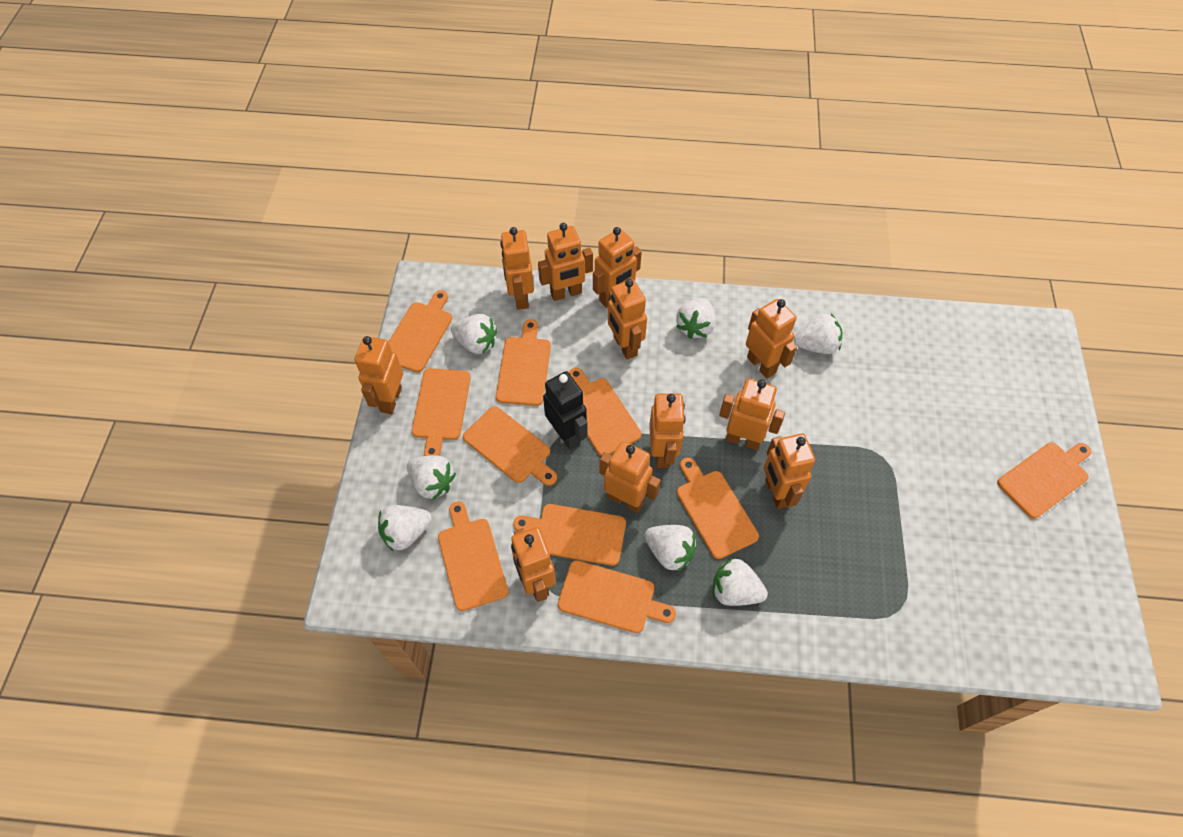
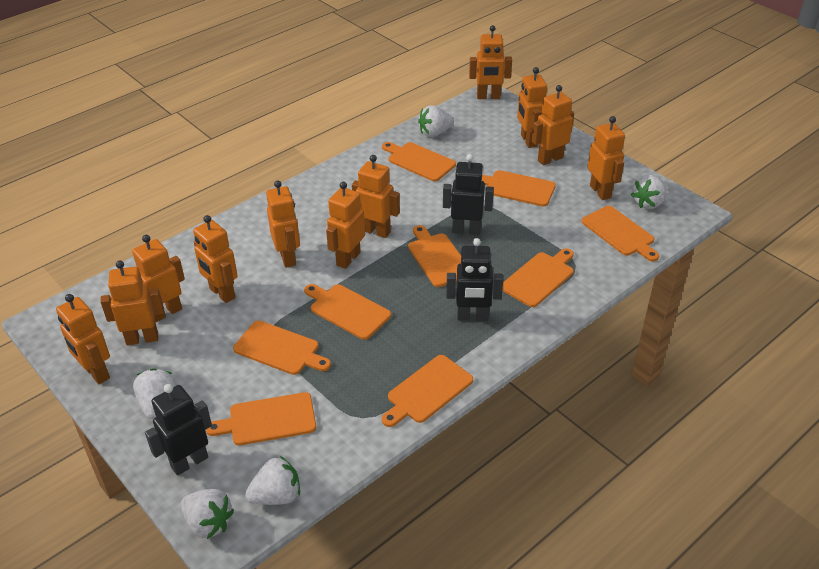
black robot: [543,371,588,450] = 1 -> [145,384,212,476] [443,154,494,235] [446,238,503,321] = 3
orange cutting board: [388,290,452,372] [412,368,471,456] [438,501,508,611] [463,406,557,486] [496,319,551,406] [513,504,626,566] [558,560,676,633] [569,368,641,456] [677,458,759,559] [997,442,1092,519] = 10 -> [206,392,316,445] [233,321,331,375] [304,284,391,340] [382,142,456,181] [382,355,473,427] [408,225,461,287] [482,170,556,207] [502,248,574,307] [581,206,659,261] = 9
white strawberry: [378,505,432,552] [407,455,456,500] [451,314,497,354] [644,525,697,572] [676,298,716,339] [713,558,768,606] [794,314,842,354] = 7 -> [133,368,177,419] [181,489,234,539] [245,456,300,505] [418,105,454,137] [631,175,667,209] = 5

